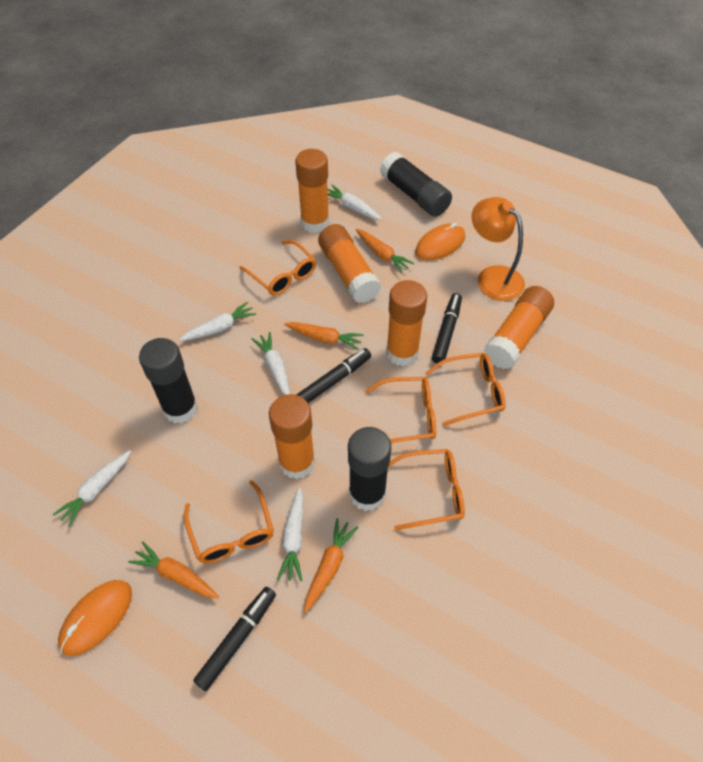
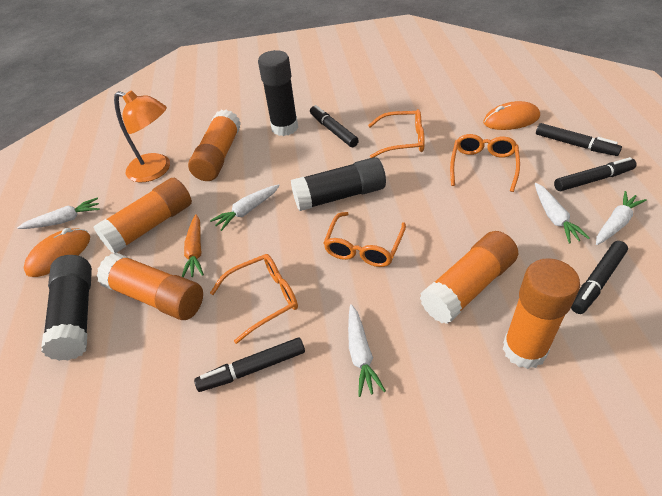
black marker: [193,587,276,691] [297,348,371,403] [432,293,462,363] = 3 -> [194,337,305,392] [310,105,359,147] [536,123,622,156] [554,157,637,191] [571,241,628,314] = 5
orange carrot: [128,541,219,598] [284,322,364,350] [304,518,359,613] [356,229,414,273] = 4 -> [182,214,204,277] = 1
orange glasses: [184,480,274,564] [239,240,316,296] [365,377,436,443] [388,449,465,530] [425,353,506,426] = 5 -> [210,254,298,344] [323,212,406,267] [368,109,425,158] [450,134,520,192] = 4

